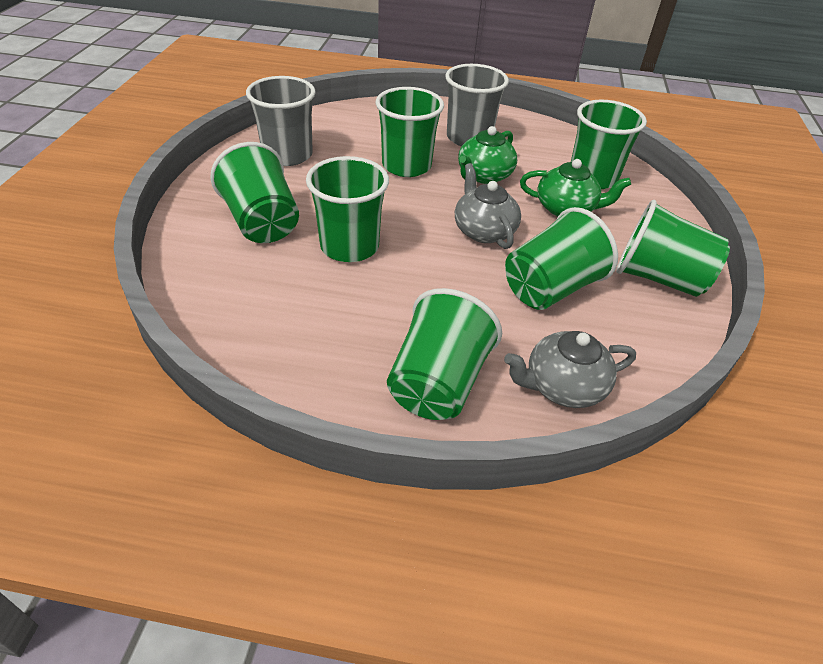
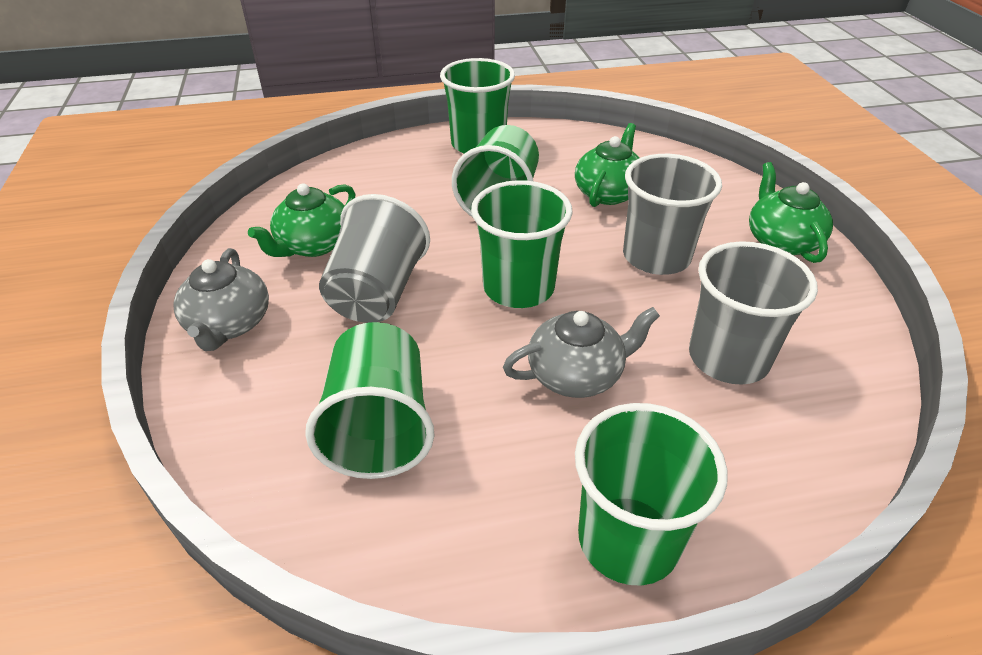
green cup: [210,142,299,243] [306,156,389,262] [376,87,444,177] [387,288,502,420] [505,207,618,310] [571,100,647,189] [616,200,730,297] = 7 -> [305,322,435,479] [440,58,515,154] [452,125,539,217] [471,180,573,308] [575,403,728,586] = 5
green teapot: [458,126,517,184] [520,159,631,217] = 2 -> [248,183,356,257] [575,123,639,207] [749,162,833,263] = 3
grey cup: [246,76,316,166] [445,64,509,146] = 2 -> [319,194,430,323] [623,154,722,275] [689,241,818,385] = 3

